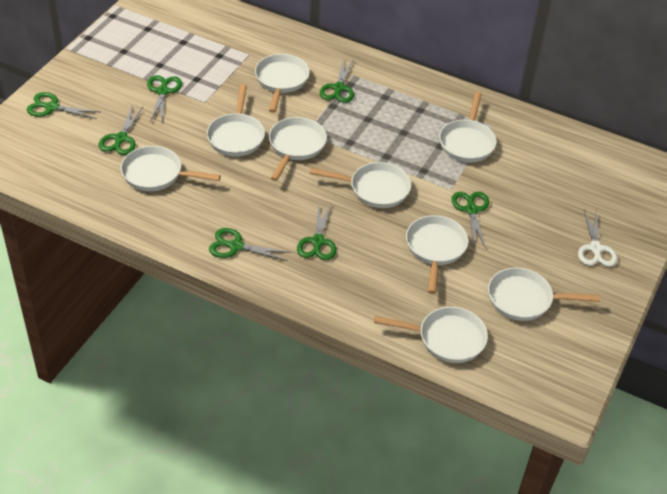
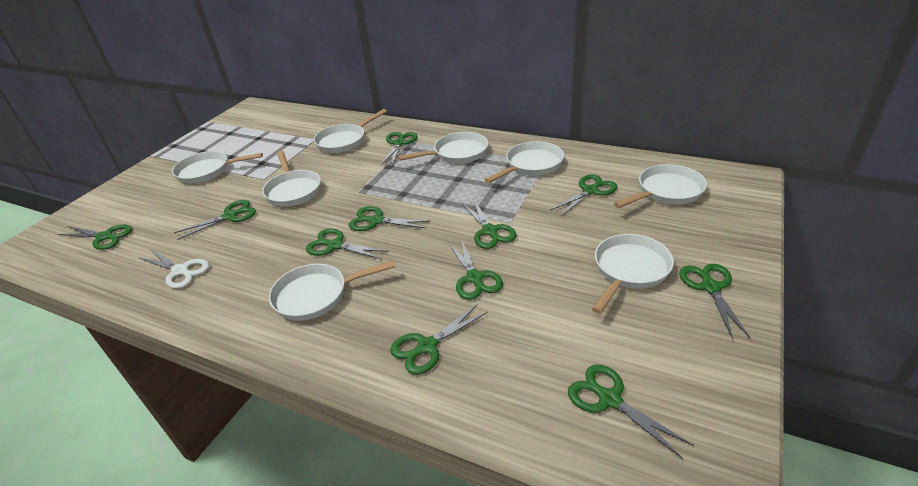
green scissors: [27,92,100,119] [99,105,143,155] [147,75,182,122] [209,228,291,261] [297,203,337,260] [320,59,354,103] [452,192,489,249] = 7 -> [58,224,132,250] [174,200,256,240] [306,228,389,259] [349,206,431,231] [381,132,418,165] [390,305,488,374] [448,239,503,300] [462,199,517,249] [550,174,618,216] [568,364,694,459] [679,264,751,339] = 11
white pan: [121,146,221,191] [207,84,265,156] [255,54,310,113] [269,117,327,181] [310,162,411,208] [374,307,488,363] [406,215,468,294] [439,92,497,162] [488,268,600,321] = 9 -> [172,151,263,184] [262,151,321,207] [269,261,395,321] [314,109,387,153] [398,132,488,164] [485,141,564,183] [592,234,674,314] [614,164,707,208] = 8

